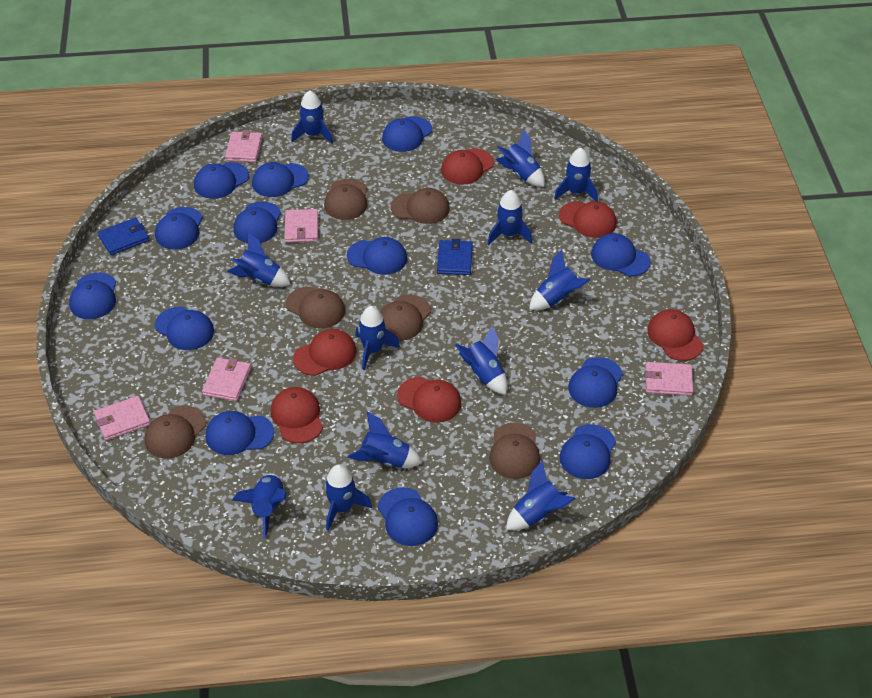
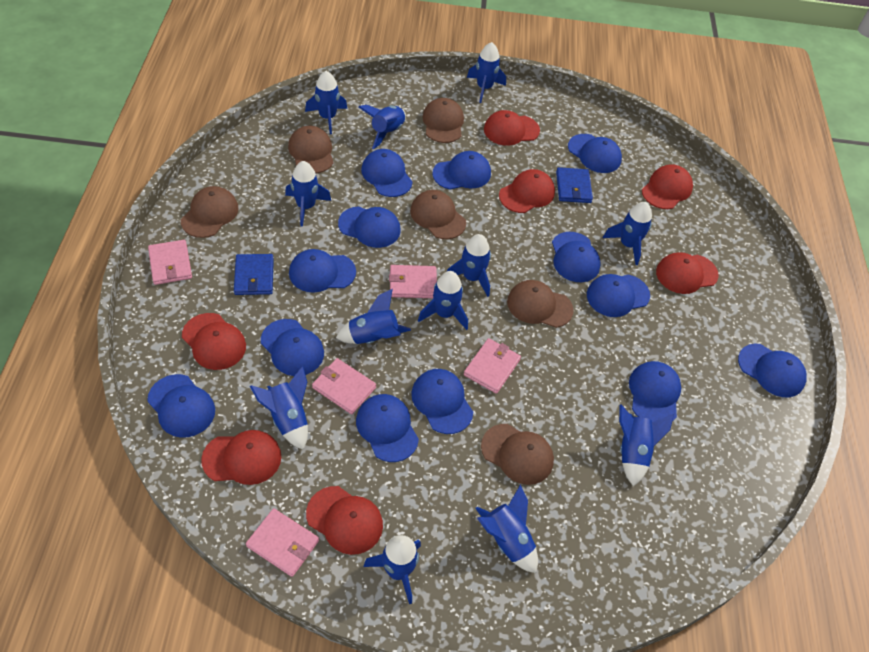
red cap: [271,387,323,443] [293,329,356,376] [397,377,462,423] [441,149,494,185] [559,201,617,238] [647,309,704,361] = 6 -> [182,313,246,370] [201,430,282,485] [306,486,383,555] [484,110,540,146] [499,169,555,213] [642,164,693,209] [656,252,719,294] = 7

